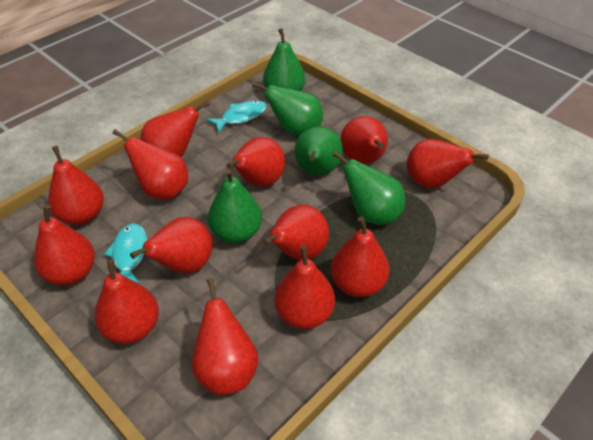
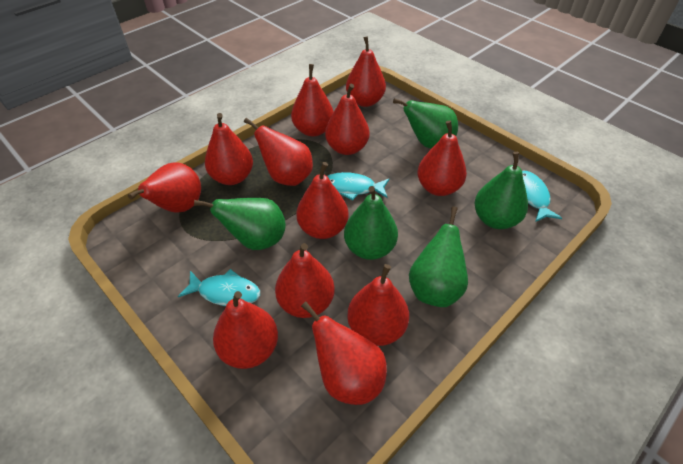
red pear: [34,204,95,285] [48,146,104,225] [95,259,159,344] [112,129,188,200] [130,217,213,274] [141,100,209,157] [192,278,258,395] [227,137,285,187] [263,205,329,260] [275,245,335,329] [331,217,389,297] [340,116,388,164] [407,139,489,189] = 13 -> [128,162,201,213] [205,113,253,185] [213,291,278,369] [244,118,313,186] [275,243,335,318] [291,64,334,137] [296,162,349,239] [301,301,387,405] [325,84,369,155] [346,36,386,107] [347,264,409,346] [417,120,467,196] = 12
turquoise fish: [104,223,147,284] [206,100,266,133] = 2 -> [178,269,260,306] [327,172,389,201] [522,171,562,222] = 3

